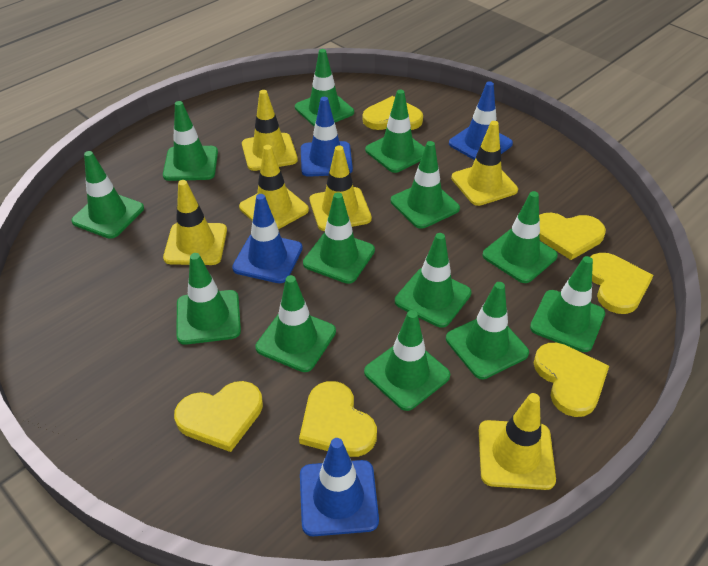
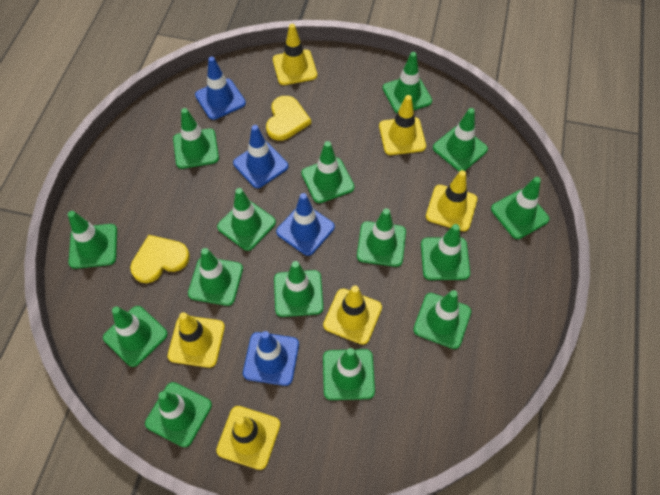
green traffic cone: [71,151,144,239] [163,101,218,181] [177,253,241,345] [255,275,336,372] [295,49,354,127] [303,193,375,284] [364,310,450,411] [365,90,425,173] [391,141,460,229] [395,233,472,328] [446,282,529,379] [482,191,558,283] [530,256,605,352] = 13 -> [68,211,117,269] [103,306,168,367] [145,382,212,447] [173,108,219,169] [188,248,243,306] [217,188,276,251] [274,261,323,317] [301,141,355,203] [323,348,375,400] [357,208,406,267] [383,52,432,113] [413,290,471,349] [421,224,470,280] [433,108,488,171] [491,177,550,239] = 15
yellow heart: [174,381,263,452] [299,381,377,457] [363,96,423,130] [534,343,609,417] [539,213,606,260] [590,253,654,314] = 6 -> [130,235,190,283] [266,96,311,141] = 2

